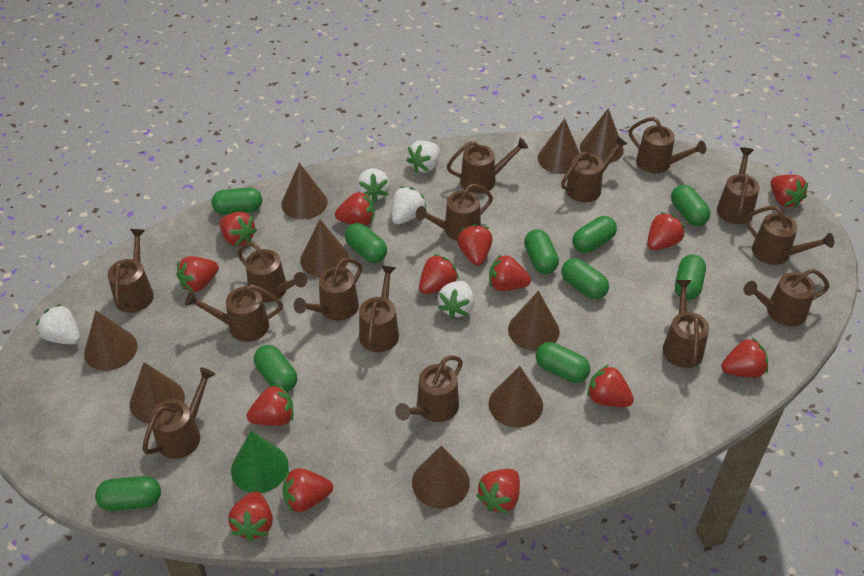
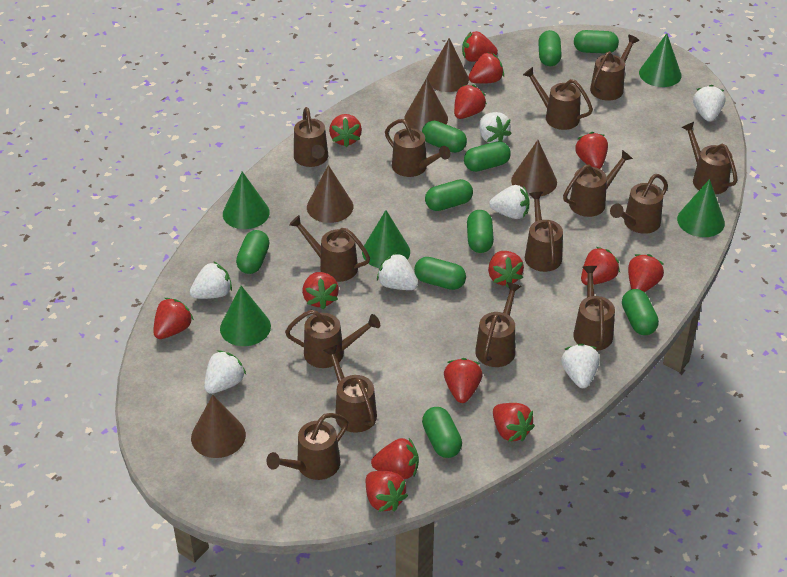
brown cone: [84,310,138,371] [130,362,185,423] [282,163,328,220] [300,219,349,277] [412,446,470,509] [489,366,543,428] [508,291,560,351] [538,119,580,174] [580,108,624,163] = 9 -> [191,395,246,458] [307,165,353,223] [404,78,448,132] [427,38,469,92] [511,140,557,196] = 5
brown watering can: [108,229,154,313] [142,367,216,459] [185,284,283,342] [237,242,307,303] [294,258,362,321] [359,265,399,352] [395,356,463,422] [416,184,493,241] [447,138,528,194] [561,136,627,202] [629,117,706,173] [663,280,709,368] [717,148,760,224] [744,269,830,327] [745,206,834,265] = 15 -> [266,413,348,480] [285,310,380,368] [289,215,370,282] [294,107,328,167] [323,345,377,433] [385,119,450,177] [475,282,522,367] [523,67,593,130] [525,192,563,272] [563,150,633,217] [573,266,615,351] [590,35,639,101] [610,174,668,234] [682,122,737,195] = 14
green cone: [231,431,289,493] = 1 -> [220,286,271,346] [223,171,270,229] [362,210,410,268] [639,33,682,87] [677,179,725,237] = 5
white strawberry: [36,304,80,344] [357,168,390,203] [392,187,427,224] [406,141,440,173] [438,281,474,319] = 5 -> [190,261,232,299] [204,350,246,394] [377,253,418,290] [479,112,511,143] [489,185,530,219] [561,343,600,388] [693,85,725,122] = 7

